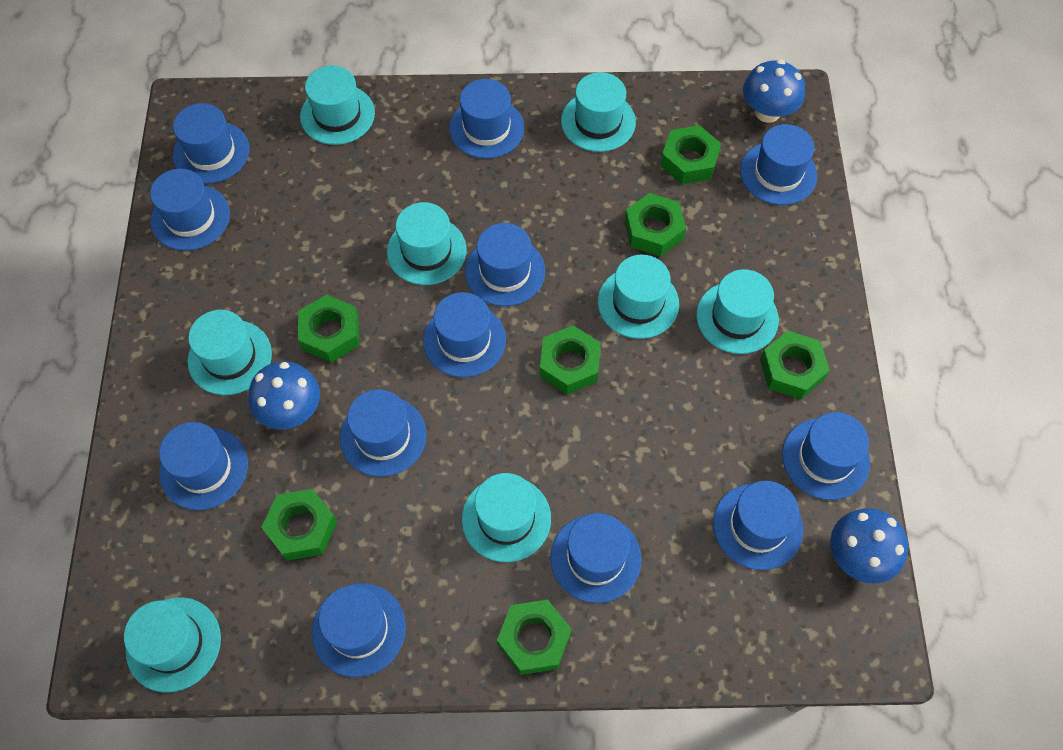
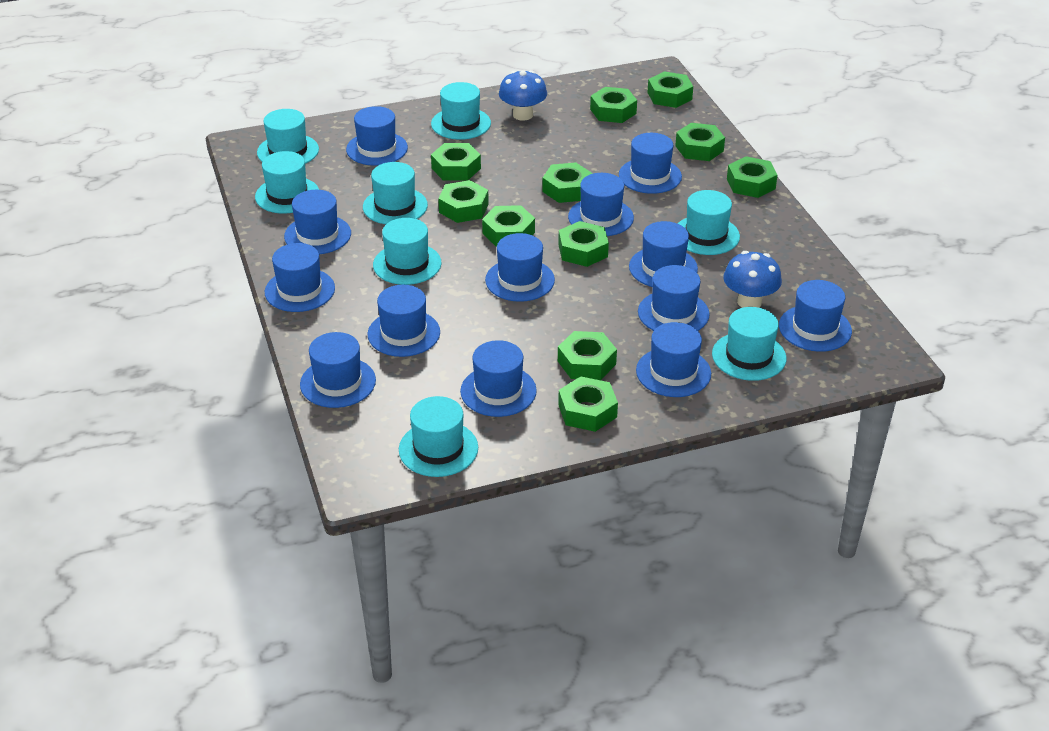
blue hat: [150,169,230,251] [159,422,248,510] [173,103,249,184] [312,583,406,677] [340,389,427,477] [423,292,506,377] [449,79,524,159] [465,223,545,306] [550,513,642,603] [713,481,803,570] [740,124,817,205] [782,412,870,500] = 12 -> [265,243,335,312] [284,190,351,254] [300,332,376,408] [346,106,408,166] [368,285,440,357] [460,340,537,417] [485,233,555,302] [568,173,634,236] [619,133,682,194] [629,221,698,287] [636,322,711,397] [638,265,710,331] [779,280,852,352] = 13
blue mushroom: [248,361,320,430] [743,60,805,123] [830,508,908,583] = 3 -> [499,70,547,121] [723,251,782,308] = 2
green nut: [261,489,337,561] [298,295,359,363] [497,600,571,675] [540,325,601,394] [625,193,686,256] [660,125,721,184] [760,331,830,399] = 7 -> [431,143,481,181] [438,180,489,223] [482,205,535,247] [542,162,593,203] [558,221,609,267] [558,331,617,380] [558,376,618,432] [590,87,637,123] [647,71,693,108] [675,123,725,161] [727,156,778,198] = 11

